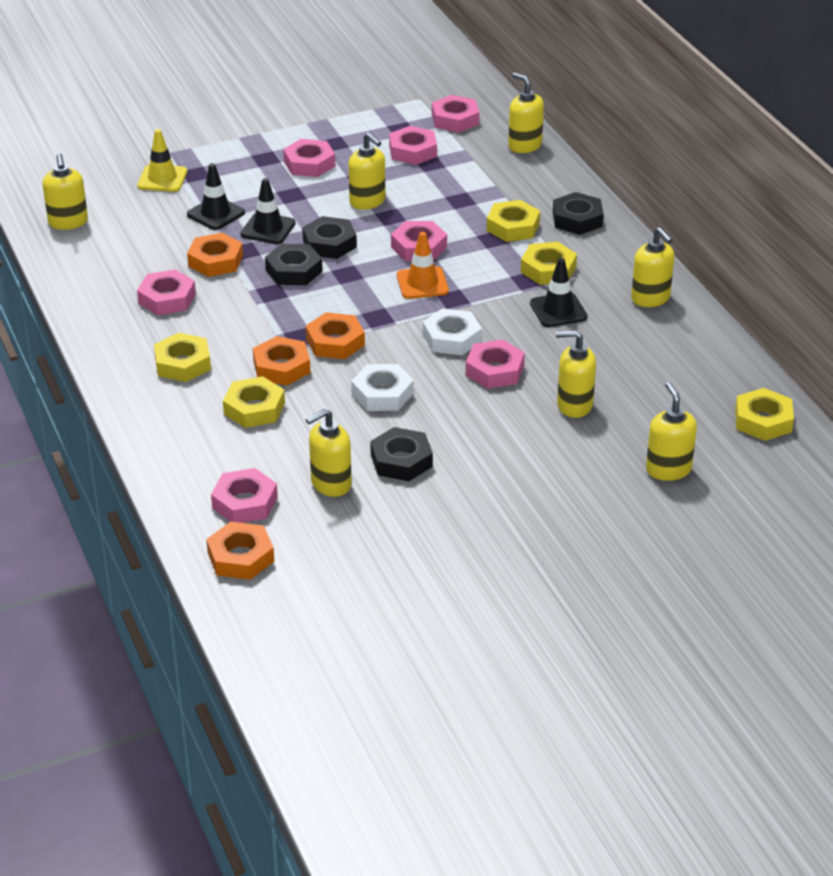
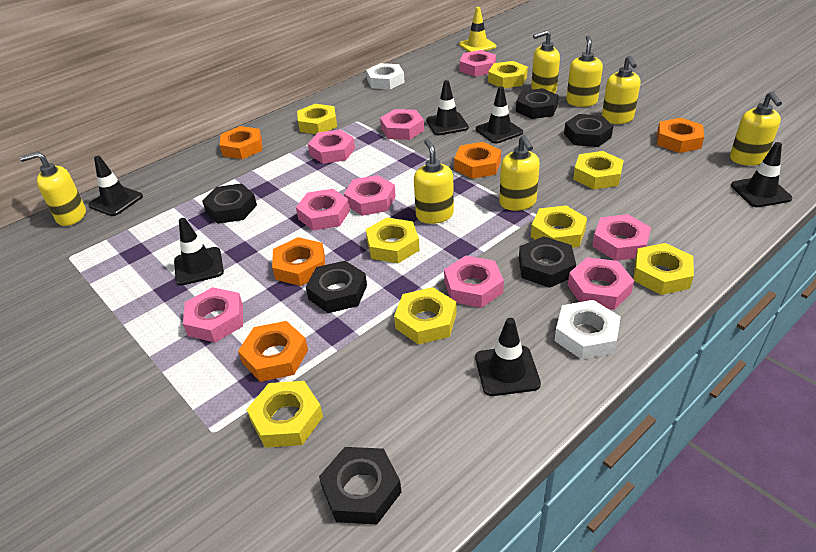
black nut: [265,244,323,285] [302,216,357,259] [370,427,433,481] [553,192,604,235] = 4 -> [202,183,257,224] [306,261,367,313] [319,447,402,524] [516,88,559,119] [519,236,576,288] [564,114,613,147] = 6
black traffic cone: [187,163,245,230] [240,178,296,244] [530,258,588,327] = 3 -> [88,156,143,216] [174,218,224,286] [426,80,469,135] [475,318,541,396] [476,86,523,144] [731,142,792,207] = 6
orange nut: [187,233,243,277] [206,522,274,580] [253,336,311,386] [306,312,365,359] = 4 -> [220,126,262,159] [238,321,308,382] [272,237,325,286] [454,142,501,179] [657,118,704,153] = 5
orange traffic cone: [397,232,449,299] = 1 -> none = 0
pink nut: [137,269,196,315] [211,468,278,523] [283,139,335,177] [389,126,437,165] [391,221,447,261] [432,95,479,133] [466,339,525,389] = 7 -> [183,287,243,342] [296,189,350,230] [308,129,355,164] [344,175,396,216] [380,109,424,140] [444,256,504,308] [460,50,496,77] [568,257,634,310] [592,214,651,261] = 9
yellow nut: [154,333,211,382] [223,376,285,428] [486,200,540,242] [521,242,577,285] [735,388,794,441] = 5 -> [246,381,323,448] [297,104,337,134] [366,217,420,263] [394,287,457,345] [488,61,528,88] [531,205,587,248] [573,151,624,190] [634,243,694,295] = 8

